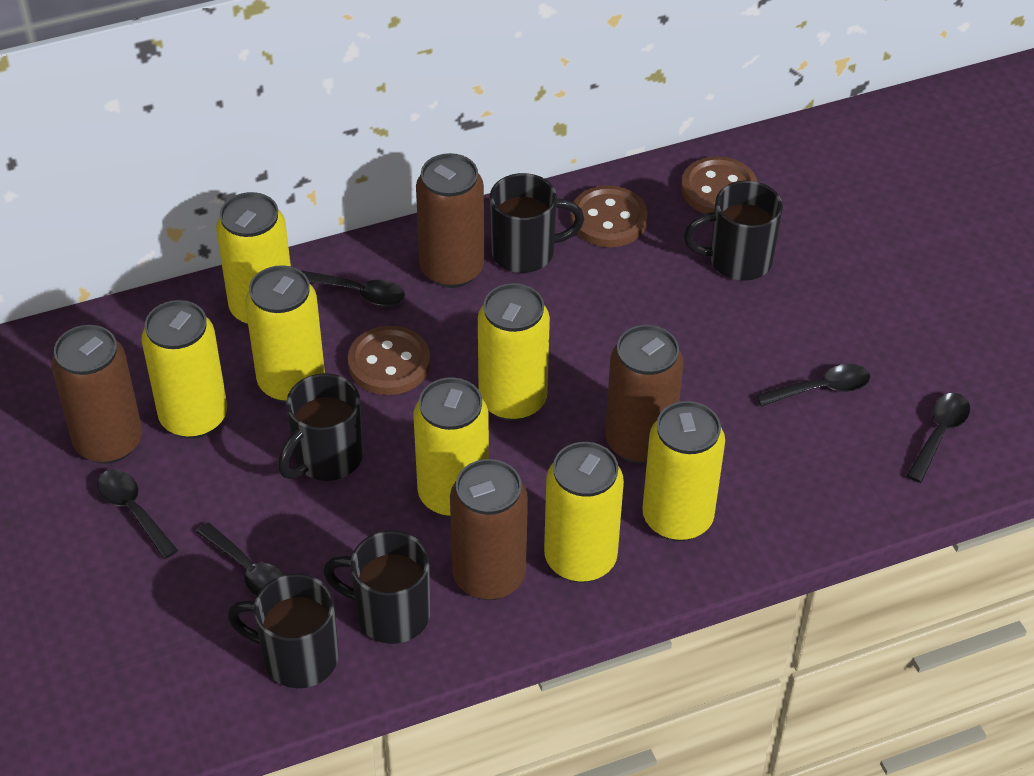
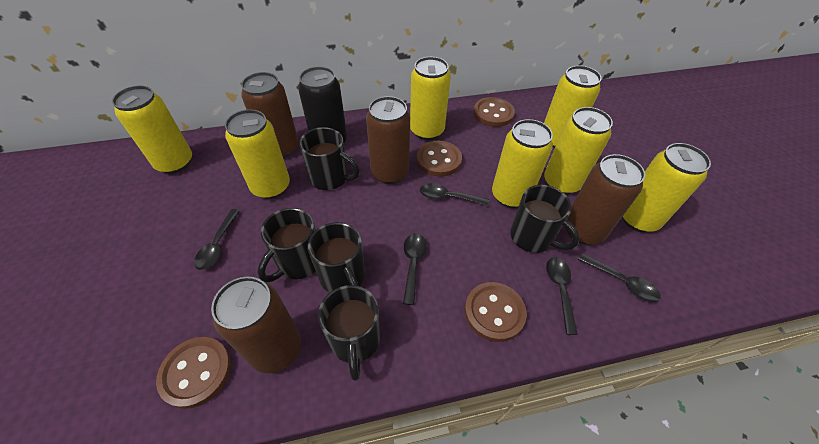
black can: none = 0 -> [298,67,347,142] = 1
brown button: [348,326,431,395] [570,185,648,247] [681,156,757,214] = 3 -> [156,337,231,409] [416,141,462,177] [465,282,527,342] [473,97,515,127] = 4

